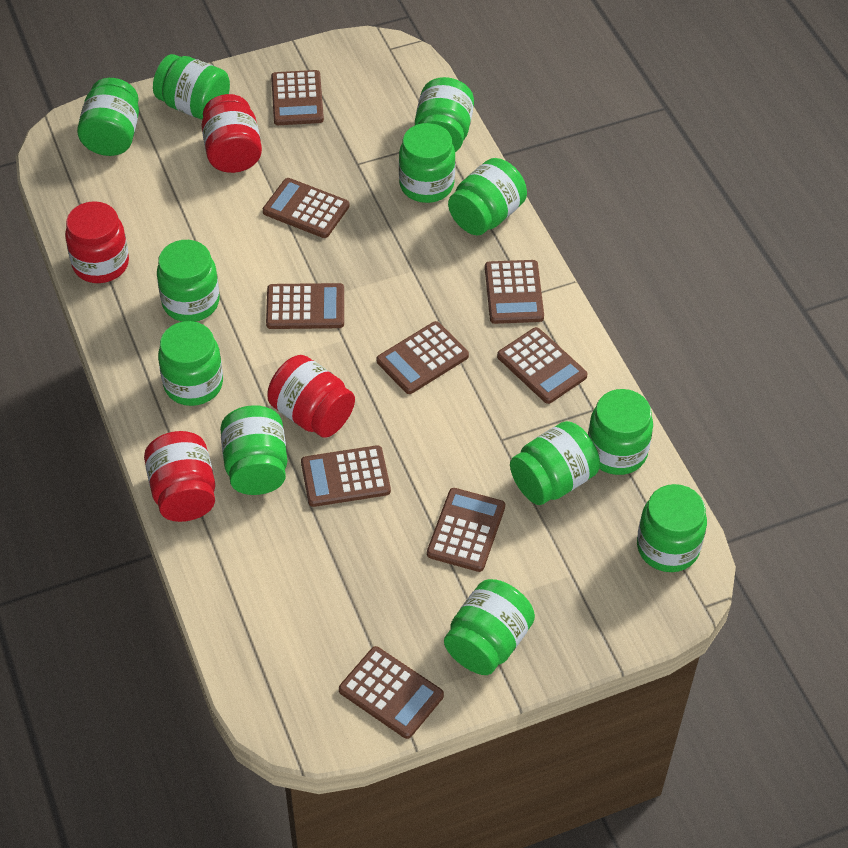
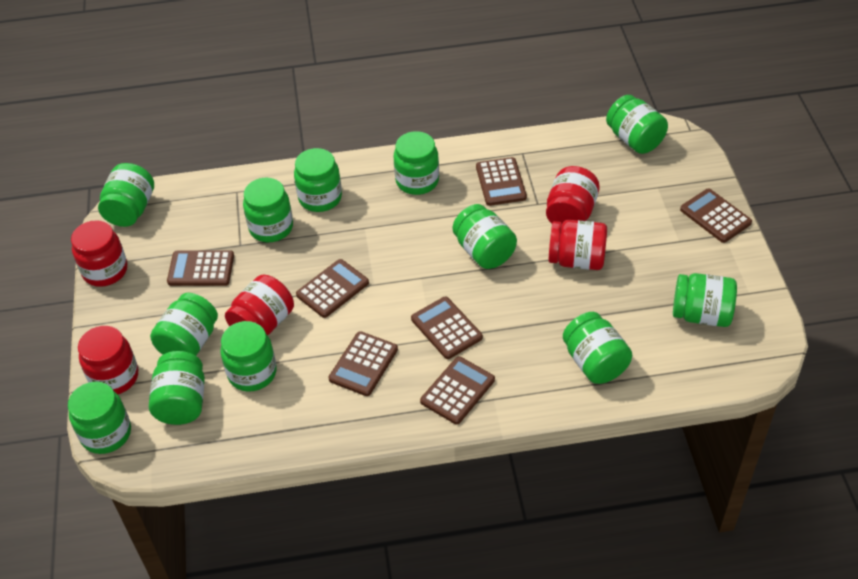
brown calculator: [263,178,350,238] [266,283,344,329] [271,70,324,125] [301,445,391,507] [339,646,444,739] [377,321,469,394] [427,488,505,572] [485,260,544,324] [497,327,587,404] = 9 -> [167,250,234,286] [296,259,369,318] [328,331,398,396] [411,297,483,359] [420,356,495,424] [476,157,527,206] [680,189,752,243] = 7
red jar: [65,201,129,283] [144,431,215,522] [202,94,262,173] [267,355,355,438] = 4 -> [71,220,127,287] [78,326,138,394] [225,275,294,335] [546,166,600,224] [549,220,607,270] = 5

